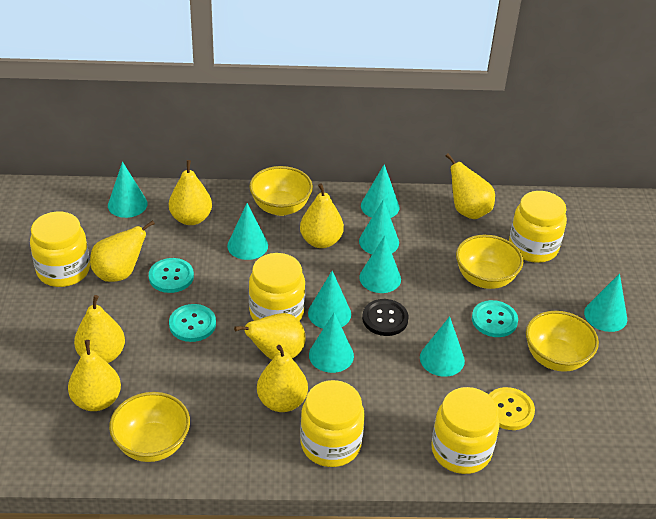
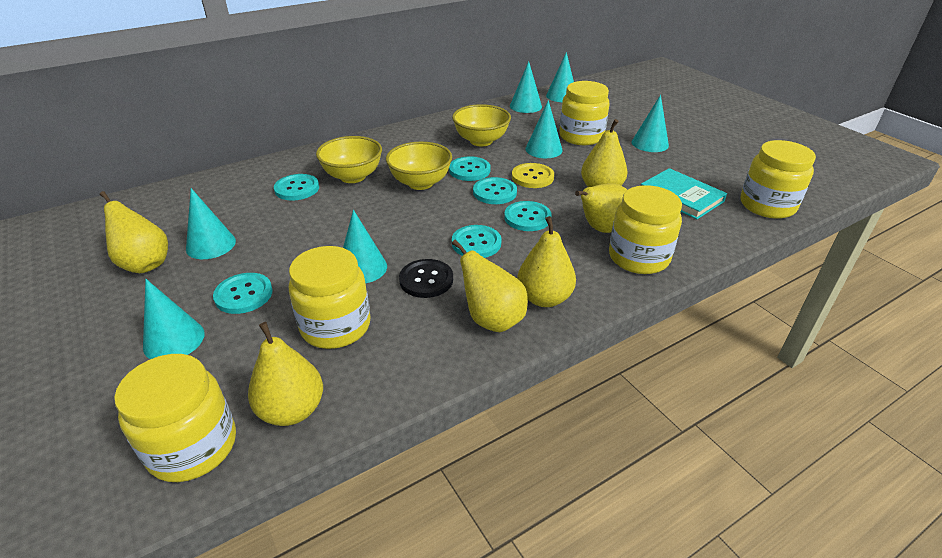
turquoise book: none = 0 -> [641,168,727,219] = 1
turquoise button: [149,258,194,293] [169,304,216,342] [472,300,518,337] = 3 -> [213,273,273,314] [274,174,319,200] [449,156,491,181] [452,225,502,258] [473,177,517,204] [504,201,552,231] = 6
turquoise cone: [108,162,148,218] [227,203,268,260] [308,271,351,329] [309,312,354,373] [359,199,399,254] [359,236,401,293] [361,164,399,218] [420,316,465,377] [584,273,627,332] = 9 -> [143,279,205,359] [186,188,236,259] [343,210,387,284] [510,61,542,113] [525,100,563,158] [546,52,574,102] [632,95,669,152] = 7
yellow bowl: [109,392,190,462] [249,166,313,216] [456,235,523,289] [526,311,599,372] = 4 -> [316,136,382,183] [386,142,452,190] [452,104,511,146] = 3
yellow pear: [68,340,121,411] [74,295,125,363] [90,220,155,282] [169,160,212,225] [234,313,306,360] [257,345,308,412] [300,183,344,248] [446,154,495,219] = 8 -> [100,191,168,273] [248,322,323,426] [452,239,528,332] [517,216,576,307] [575,183,627,233] [581,119,628,187] = 6

